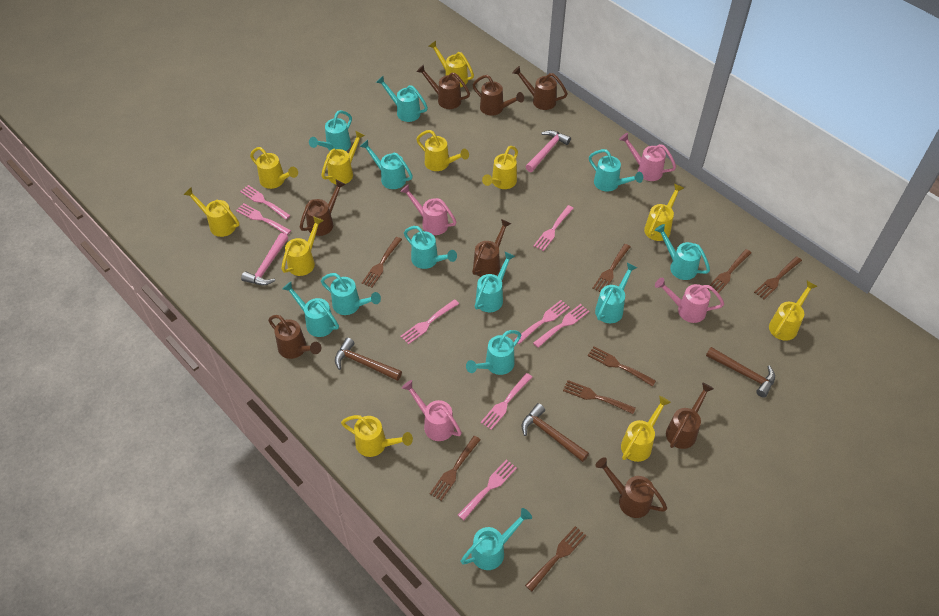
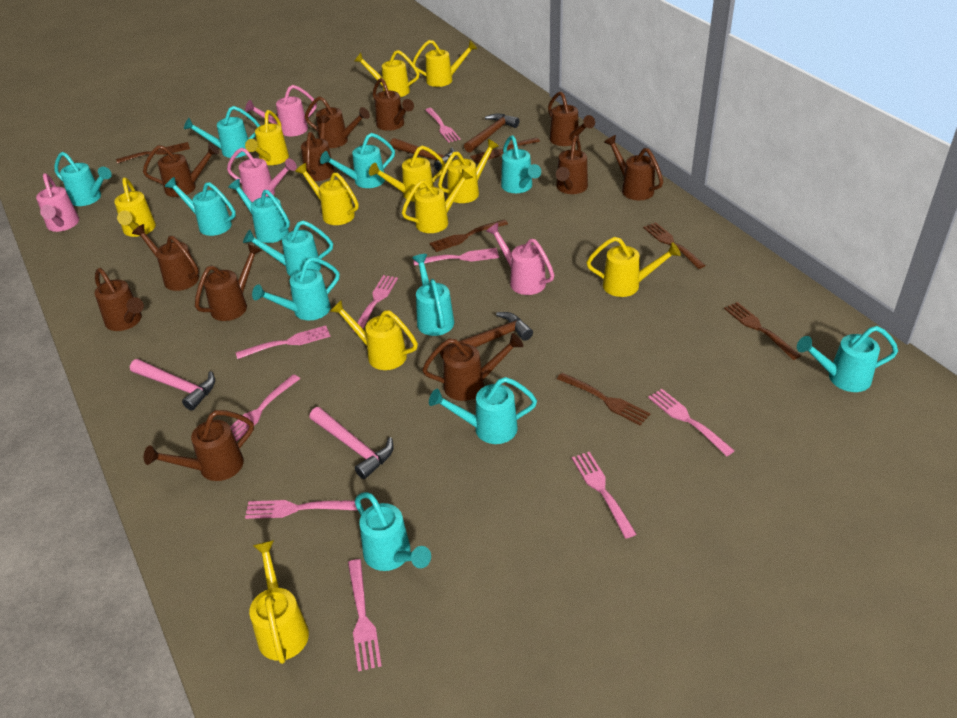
brown fork: [362,237,402,288] [430,436,481,501] [525,526,587,592] [563,380,636,414] [588,346,656,387] [592,244,630,292] [710,249,751,293] [754,256,802,299] = 8 -> [116,142,190,164] [430,219,508,252] [470,137,540,163] [557,373,650,426] [643,222,706,269] [724,302,801,360] = 6
brown watering can: [268,315,321,359] [300,180,346,236] [417,65,470,109] [472,219,512,277] [473,75,524,116] [512,66,568,110] [595,457,667,518] [666,382,714,449] = 8 -> [94,268,144,331] [132,224,199,291] [143,144,219,197] [144,410,254,481] [195,244,262,321] [301,116,335,181] [305,96,370,148] [373,78,414,131] [422,333,523,401] [548,91,595,146] [556,136,588,194] [604,135,663,200] = 12
pink fork: [236,203,291,235] [240,185,291,220] [400,299,459,345] [458,459,517,520] [480,373,532,430] [514,300,570,344] [533,304,589,348] [534,205,574,251] = 8 -> [230,375,300,442] [235,326,330,359] [245,500,357,519] [348,559,382,671] [352,275,398,332] [413,248,499,266] [425,108,460,143] [572,452,636,538] [648,389,735,456] = 9

